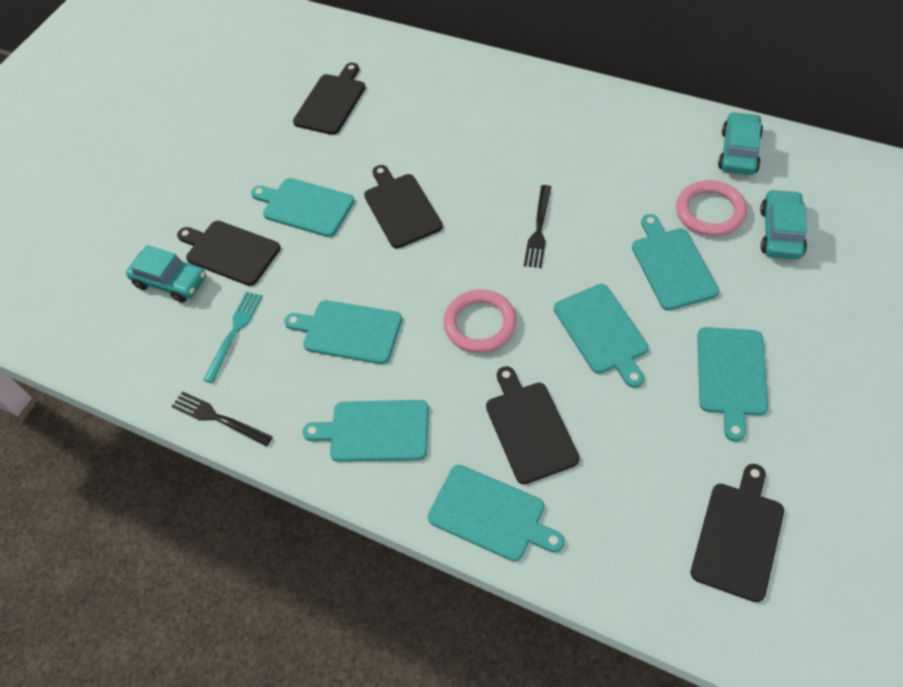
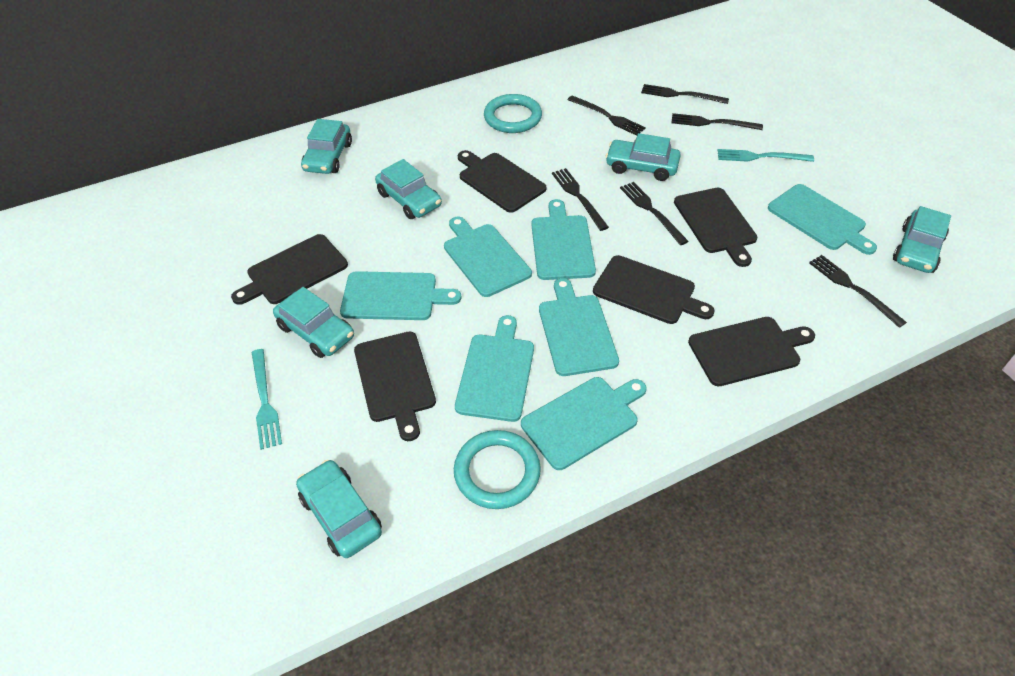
black cutting board: [177,221,281,286] [293,63,366,135] [364,165,443,249] [486,366,579,484] [691,464,784,602] = 5 -> [231,234,348,305] [354,332,436,441] [458,150,546,213] [593,255,715,324] [674,188,757,267] [688,317,815,386] = 6
black fork: [171,391,273,446] [524,185,551,268] = 2 -> [552,168,609,231] [567,95,646,136] [620,182,689,245] [641,84,729,104] [671,113,763,130] [809,255,907,328] = 6
pink ring: [443,289,516,353] [676,180,747,236] = 2 -> none = 0
turquoise car: [126,245,206,303] [718,112,763,175] [760,189,807,259] = 3 -> [273,287,354,358] [296,460,382,558] [301,119,352,174] [375,159,442,219] [605,133,681,181] [893,206,951,273] = 6
turquoise fork: [203,292,262,383] = 1 -> [252,349,282,450] [717,149,814,162] = 2
turquoise ring: none = 0 -> [454,430,541,509] [484,94,542,133] = 2

